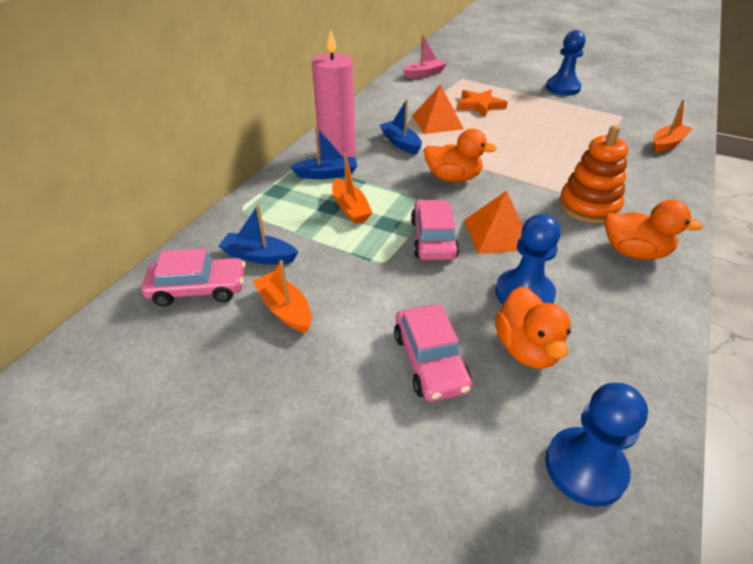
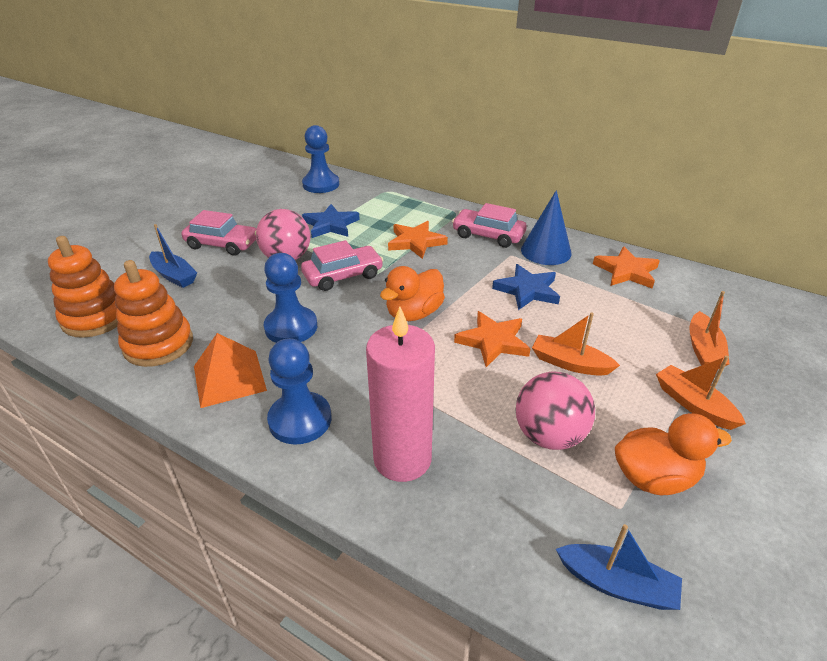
blue boat: [219,205,298,264] [290,126,357,179] [380,99,422,154] = 3 -> [149,224,197,288] [556,524,682,610] = 2
blue cone: none = 0 -> [521,190,572,265] = 1
blue star: none = 0 -> [302,204,360,238] [492,264,560,310] = 2
orange duck: [424,129,497,182] [495,286,571,369] [605,200,703,260] = 3 -> [380,266,445,321] [615,413,732,495] = 2
orange pyramid: [412,85,464,134] [464,190,523,254] = 2 -> [194,333,267,408] = 1
orange stacking toy: [559,125,628,224] = 1 -> [48,236,118,338] [114,260,193,367] = 2
orange star: [457,90,508,117] = 1 -> [388,221,448,259] [454,311,531,367] [593,246,660,288] = 3
pink ball: none = 0 -> [256,209,310,260] [515,372,595,450] = 2
pink boat: [403,35,447,78] = 1 -> none = 0

